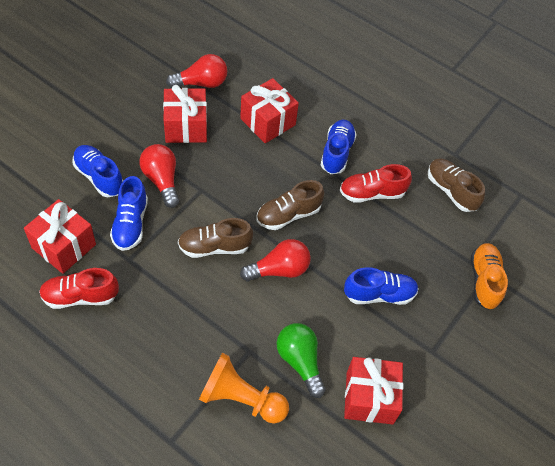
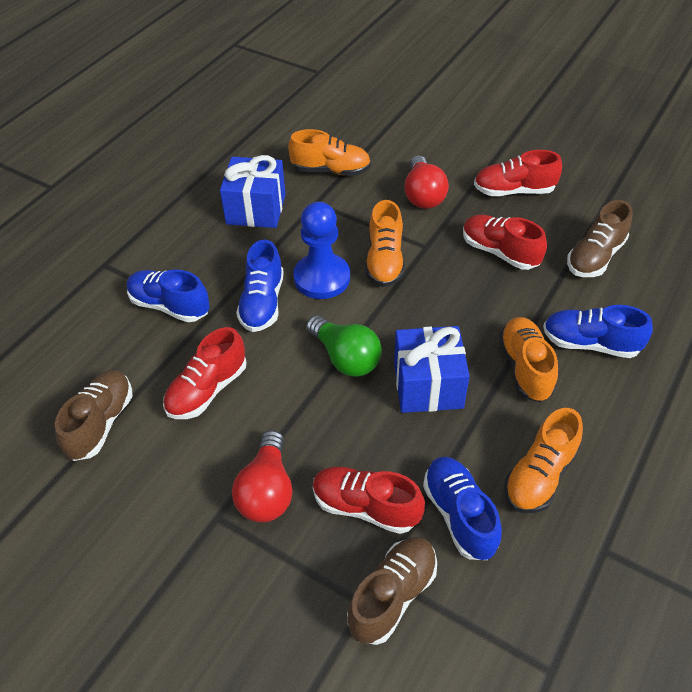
blue gift: none = 0 -> [220,155,286,228] [394,326,470,413] = 2
blue pawn: none = 0 -> [293,202,350,299] = 1
orange pawn: [199,353,289,424] = 1 -> none = 0
orange shoe: [471,243,508,310] = 1 -> [288,129,371,176] [365,200,405,287] [499,317,558,403] [504,408,583,513] = 4
red gift: [24,199,96,274] [163,85,207,143] [240,78,299,143] [344,357,403,424] = 4 -> none = 0
red light bulb: [139,144,179,208] [166,54,227,88] [240,239,311,281] = 3 -> [232,430,292,522] [404,155,449,209] = 2
red shoe: [39,268,119,309] [340,164,412,203] = 2 -> [163,327,247,419] [313,467,425,534] [463,214,547,270] [474,150,562,196] = 4

